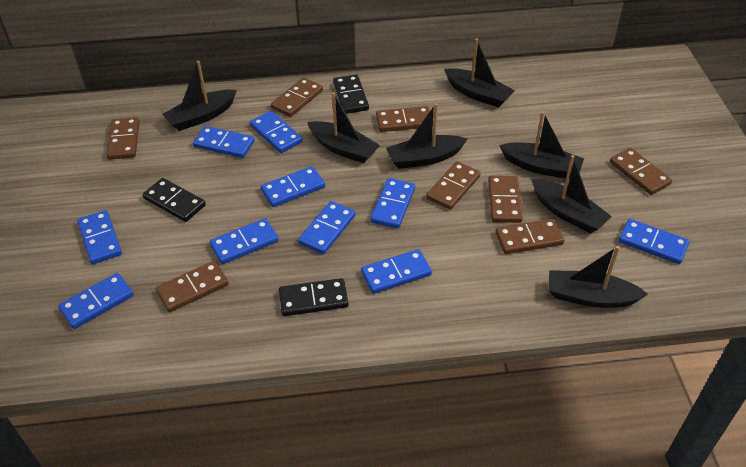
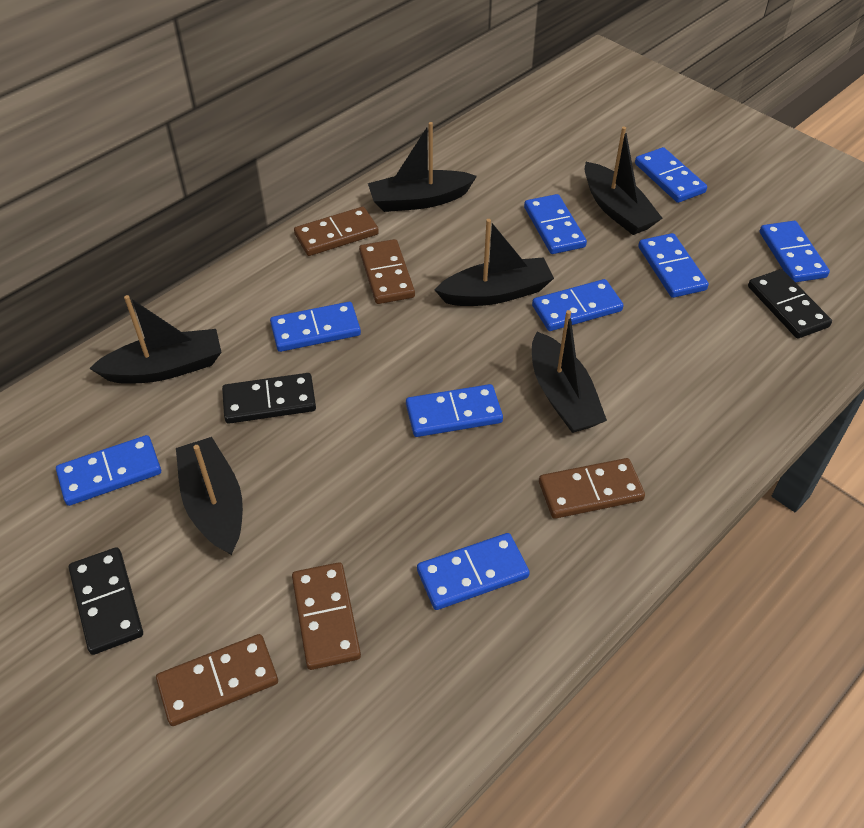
black boat: [162,61,237,131] [307,92,380,163] [386,103,467,169] [444,39,515,108] [499,111,584,179] [531,155,612,233] [548,246,648,308] = 7 -> [89,295,222,384] [176,437,243,555] [368,122,477,212] [435,219,554,306] [532,310,607,433] [585,126,662,235] = 6
blue domino: [58,273,134,329] [77,210,122,264] [193,126,254,158] [210,218,279,264] [250,111,303,153] [261,166,325,207] [298,201,356,254] [361,249,432,294] [370,178,415,229] [619,219,689,264] = 10 -> [56,435,161,506] [270,302,361,352] [406,384,503,437] [417,533,530,610] [524,194,587,254] [532,279,624,331] [635,147,707,203] [638,233,709,298] [760,221,830,282] = 9
brown domino: [106,117,140,160] [156,261,229,312] [271,77,323,117] [376,106,430,132] [426,161,481,210] [488,176,523,223] [495,219,564,254] [610,148,672,195] = 8 -> [156,634,278,726] [292,562,361,670] [294,207,379,256] [359,239,415,304] [539,458,645,519] = 5

